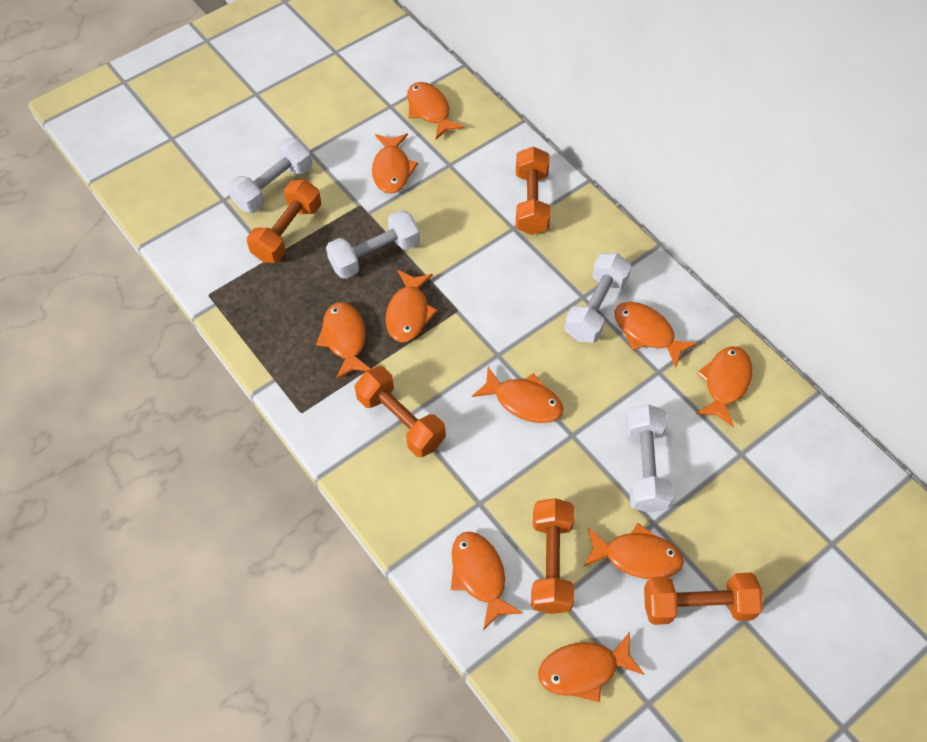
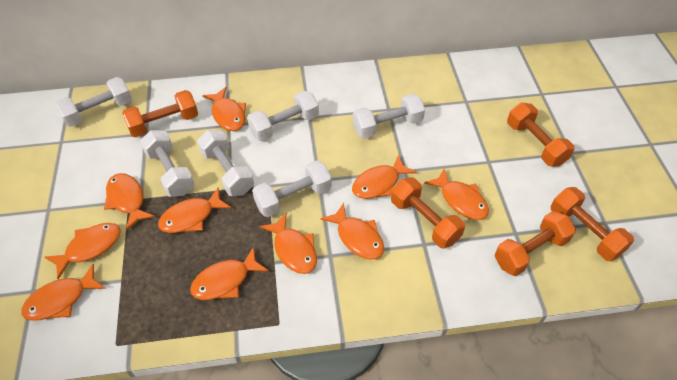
white dumbbell: [227,138,312,213] [326,210,420,279] [565,253,632,343] [625,404,674,513] = 4 -> [55,77,132,127] [140,130,195,197] [197,130,254,196] [247,91,319,141] [252,160,332,217] [353,94,425,138] = 6

